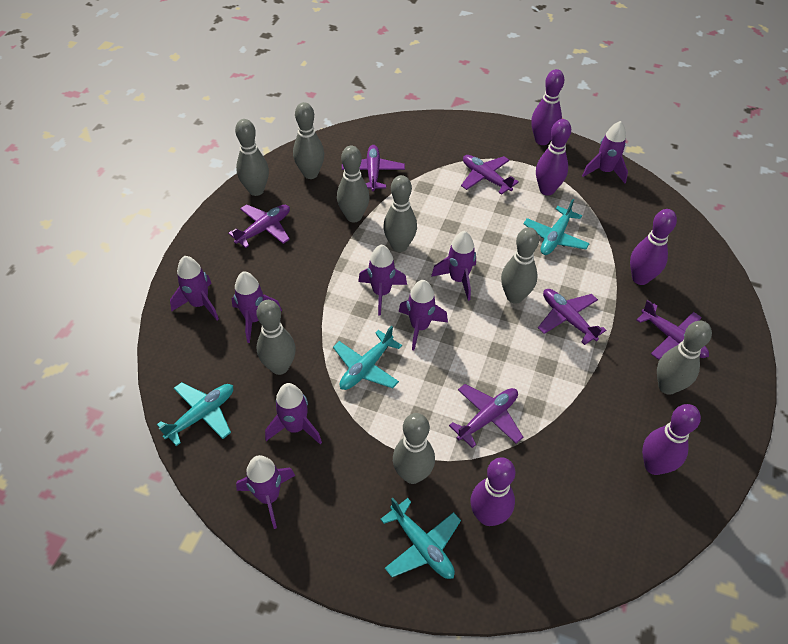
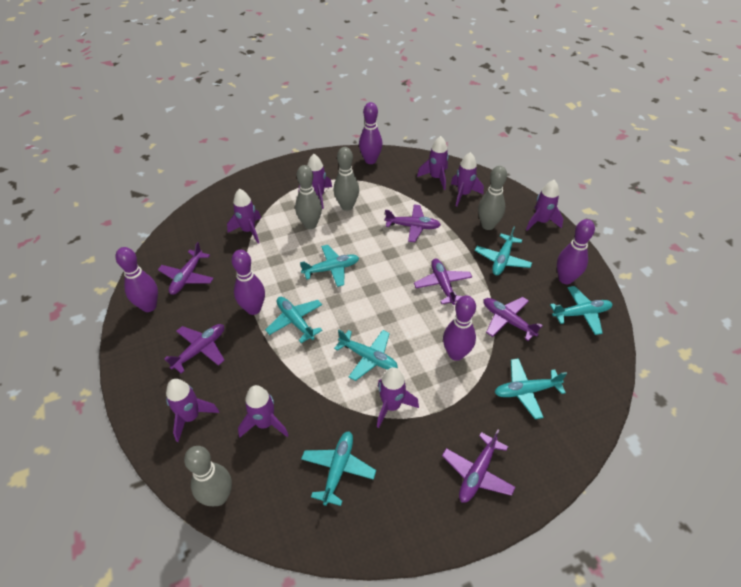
grey bowling pin: [235,119,269,196] [257,300,296,375] [293,102,324,179] [337,146,370,222] [383,175,417,252] [393,413,435,484] [501,227,539,304] [657,321,712,395] = 8 -> [184,446,232,506] [295,165,322,229] [334,147,359,211] [478,166,507,230] = 4
turquoise plane: [157,382,233,446] [333,326,402,390] [380,498,461,579] [523,199,590,255] = 4 -> [265,297,323,343] [300,245,359,287] [301,431,376,506] [334,330,398,381] [475,227,532,275] [494,358,567,419] [550,286,612,335] = 7

